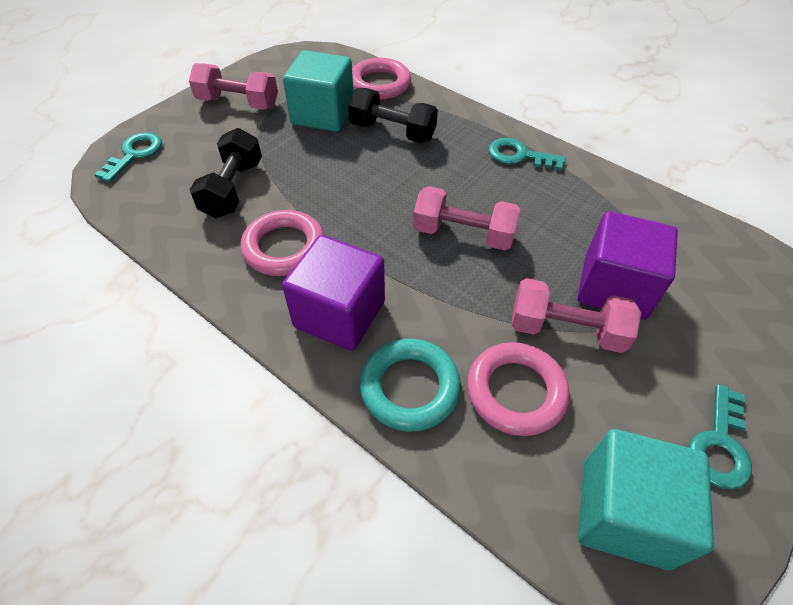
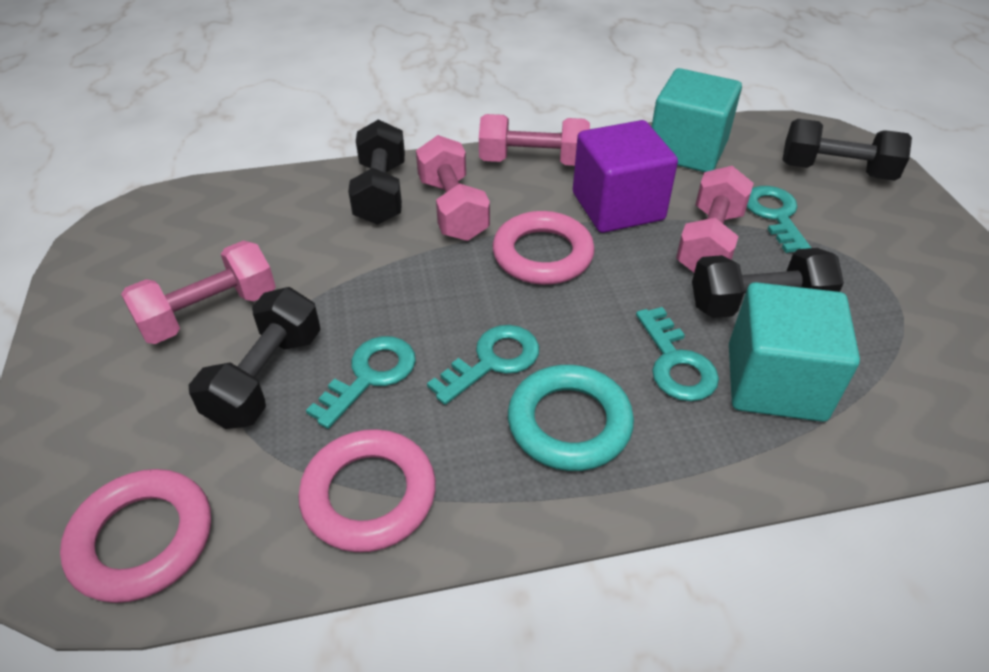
black dumbbell: [190,128,262,218] [348,88,438,143] = 2 -> [189,287,321,429] [348,119,405,225] [692,248,844,318] [782,119,912,181] = 4
pink dumbbell: [189,63,278,110] [413,186,520,250] [512,278,641,353] = 3 -> [121,241,276,344] [416,135,490,241] [479,114,590,166] [676,166,754,272] = 4
purple cube: [282,235,385,351] [578,211,678,320] = 2 -> [573,120,678,233] = 1
turquoise key: [94,132,162,183] [489,138,566,171] [689,384,752,490] = 3 -> [306,336,416,429] [427,325,539,405] [636,307,719,401] [747,186,811,253] = 4

